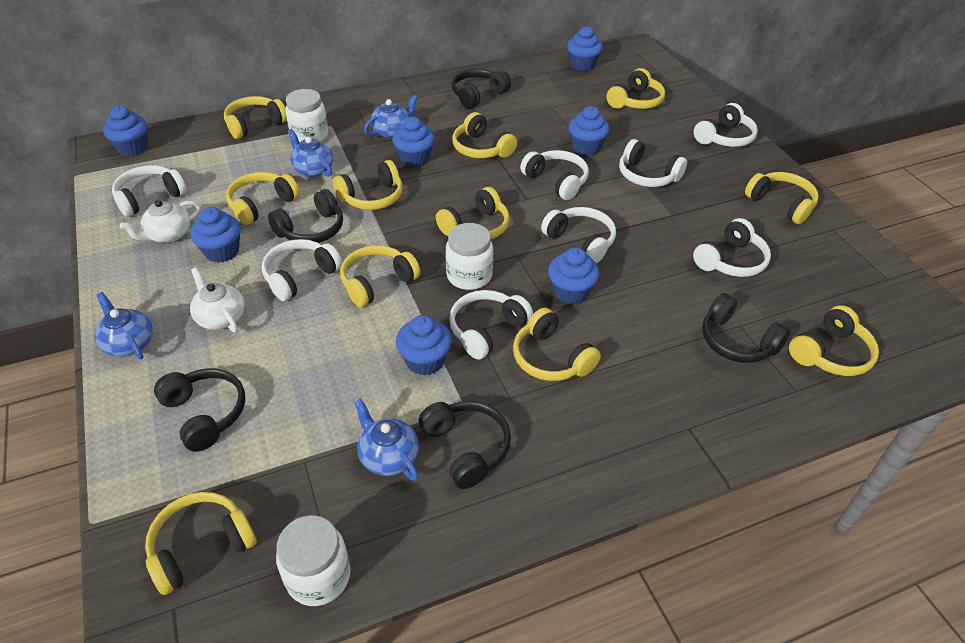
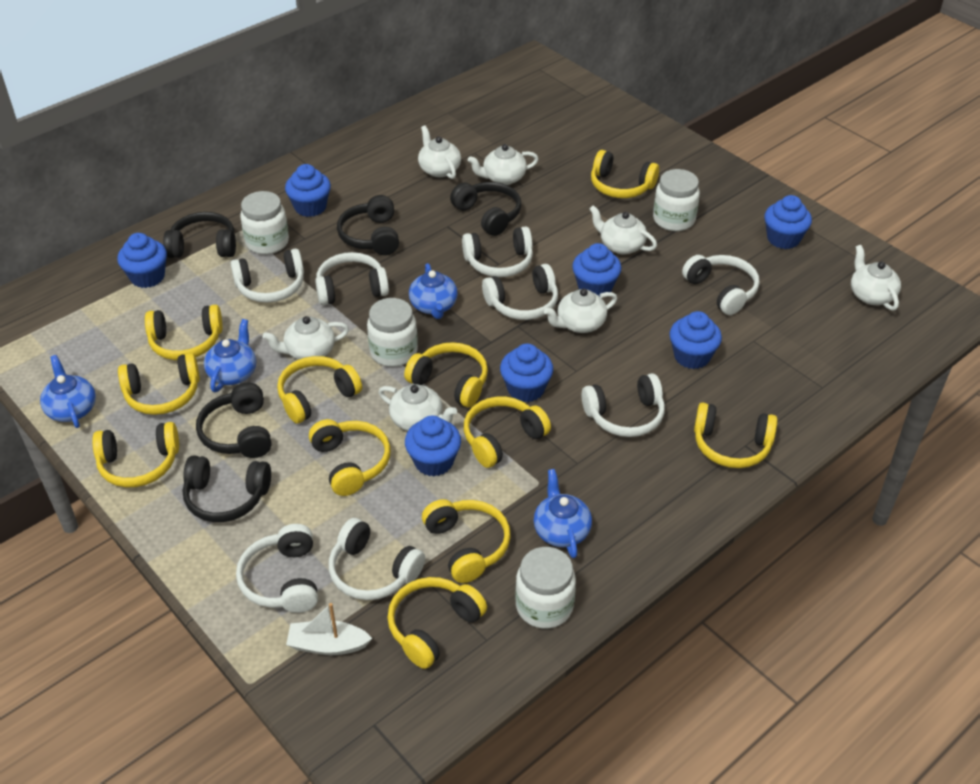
white boat: none = 0 -> [286,603,372,655] = 1
white jar: [276,515,351,606] [285,89,328,142] [446,223,493,290] = 3 -> [240,191,289,254] [367,298,418,367] [515,547,576,628] [653,169,700,231] = 4
white teapot: [120,200,200,243] [190,267,245,333] = 2 -> [263,316,349,360] [379,384,457,431] [418,126,461,179] [468,144,538,185] [544,289,617,333] [590,205,657,254] [851,245,901,311] = 7

